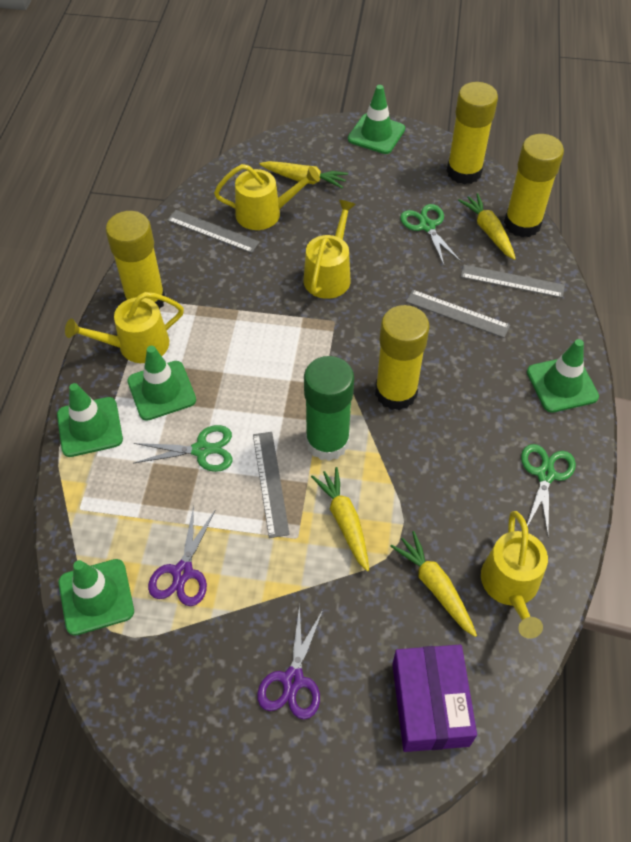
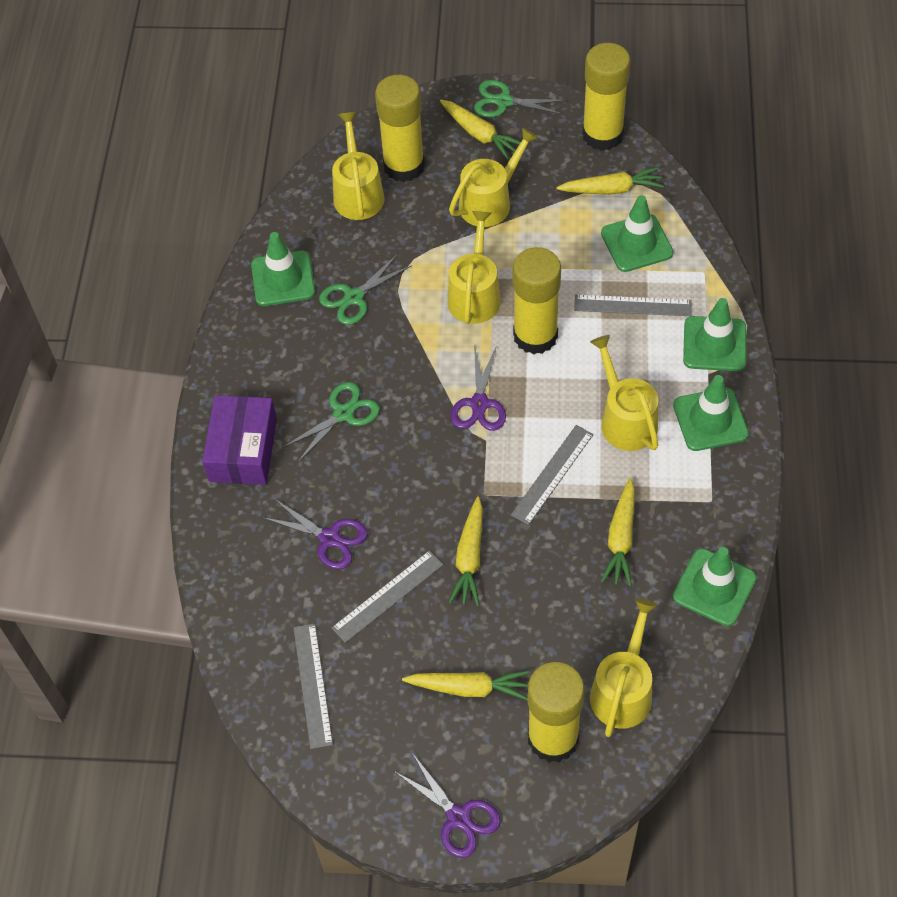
green glue stick: [304,356,354,461] = 1 -> none = 0
purple scissors: [148,505,216,606] [257,604,324,719] = 2 -> [261,499,368,570] [394,754,501,858] [450,345,506,431] = 3
yellow carrot: [259,161,348,189] [311,467,369,572] [390,531,477,637] [458,193,516,260] = 4 -> [402,670,530,700] [440,100,521,159] [449,497,483,606] [556,167,664,195] [601,478,635,587] = 5
yellow watering can: [65,292,184,363] [214,164,320,230] [304,200,356,299] [481,511,548,639] = 4 -> [332,112,384,220] [448,211,501,324] [449,128,538,227] [590,335,658,451] [590,598,657,737] = 5

